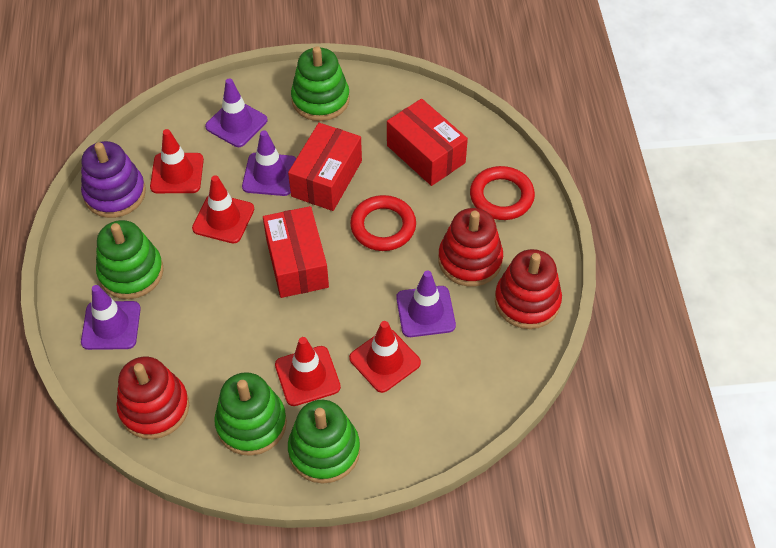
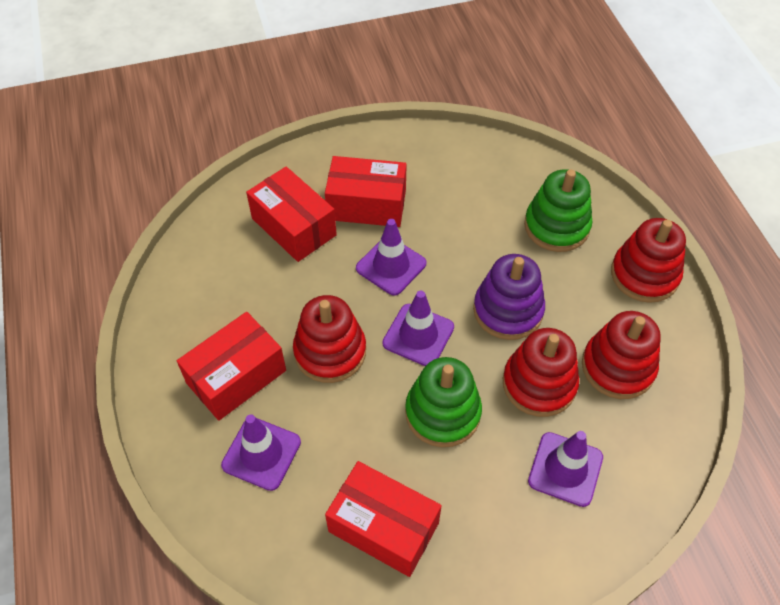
green stacking toy: [96,220,164,299] [214,372,287,456] [288,400,360,483] [291,46,350,121] = 4 -> [405,357,482,447] [524,169,592,252] = 2
red box: [263,206,329,298] [288,123,362,211] [387,99,468,186] = 3 -> [177,312,286,421] [246,167,337,262] [325,156,407,227] [325,461,442,577] = 4
red ring: [350,195,416,251] [470,166,535,220] = 2 -> none = 0
red stacking toy: [116,357,189,439] [438,208,503,286] [495,249,562,329] = 3 -> [293,295,366,383] [503,328,579,417] [582,311,661,399] [611,218,686,303] = 4
red traffic cone: [150,129,204,193] [192,175,254,243] [275,337,341,406] [349,321,421,393] = 4 -> none = 0

